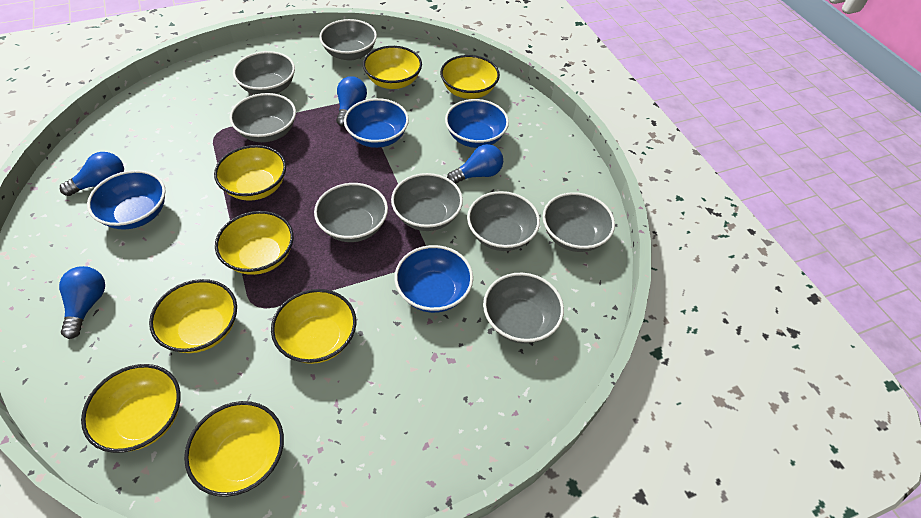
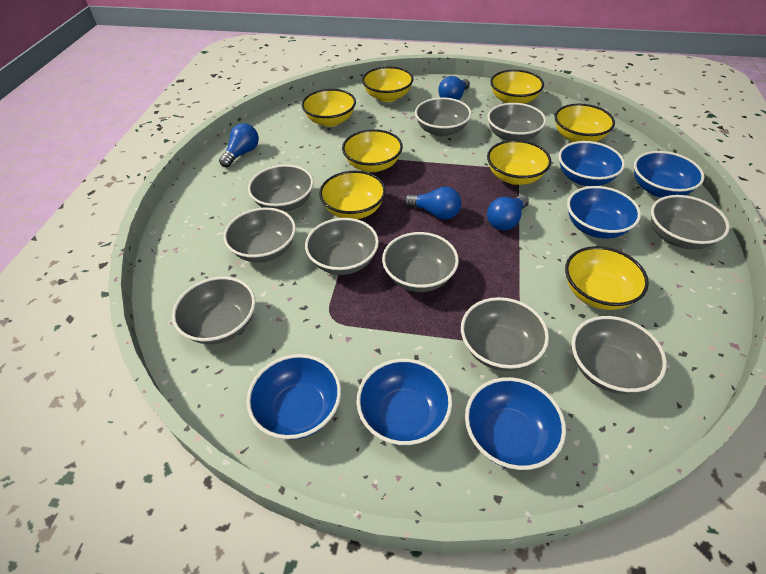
blue bowl: [87,170,166,230] [344,98,409,148] [394,245,473,313] [445,99,509,148] = 4 -> [247,354,341,440] [356,359,452,446] [465,377,566,470] [558,141,625,186] [567,186,641,239] [634,151,705,197] = 6
grey bowl: [229,93,296,142] [233,51,295,95] [314,183,388,242] [319,19,377,61] [391,173,463,231] [467,191,540,251] [483,273,564,344] [543,192,615,252] = 8 -> [172,277,255,344] [223,208,296,262] [248,165,314,212] [305,218,379,275] [382,232,459,292] [415,97,471,137] [461,297,549,371] [487,103,546,141] [572,316,667,394] [651,195,730,250] = 10

